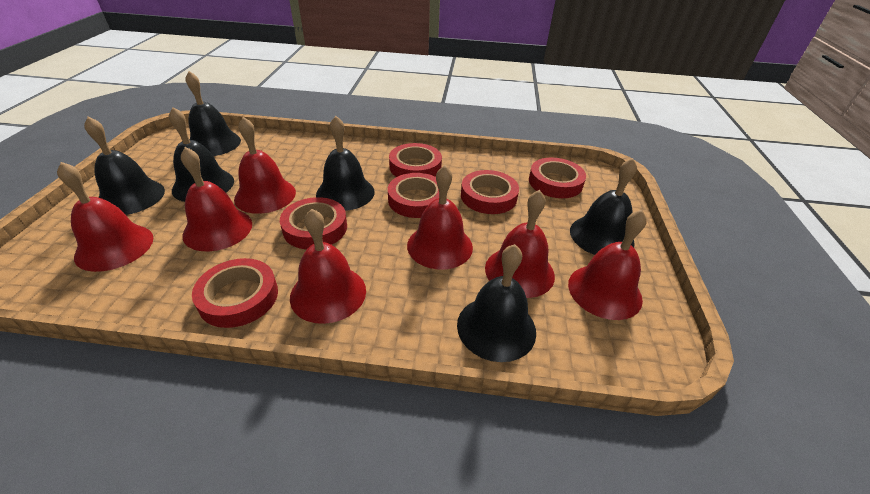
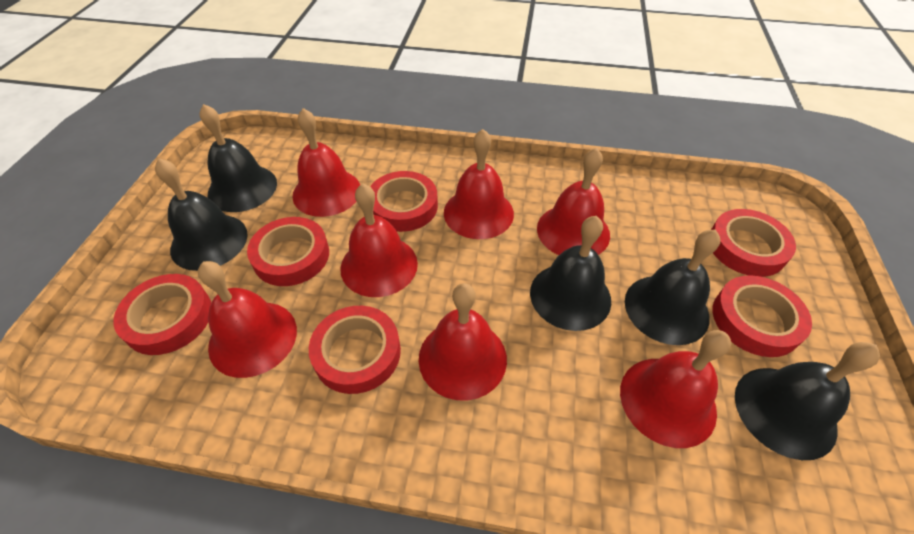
black bell: [84,117,165,215] [169,107,234,202] [185,71,241,156] [316,116,374,211] [457,244,536,362] [570,158,637,255] = 6 -> [155,158,248,271] [200,104,277,212] [530,216,611,331] [625,229,720,345] [735,342,880,460] = 5

